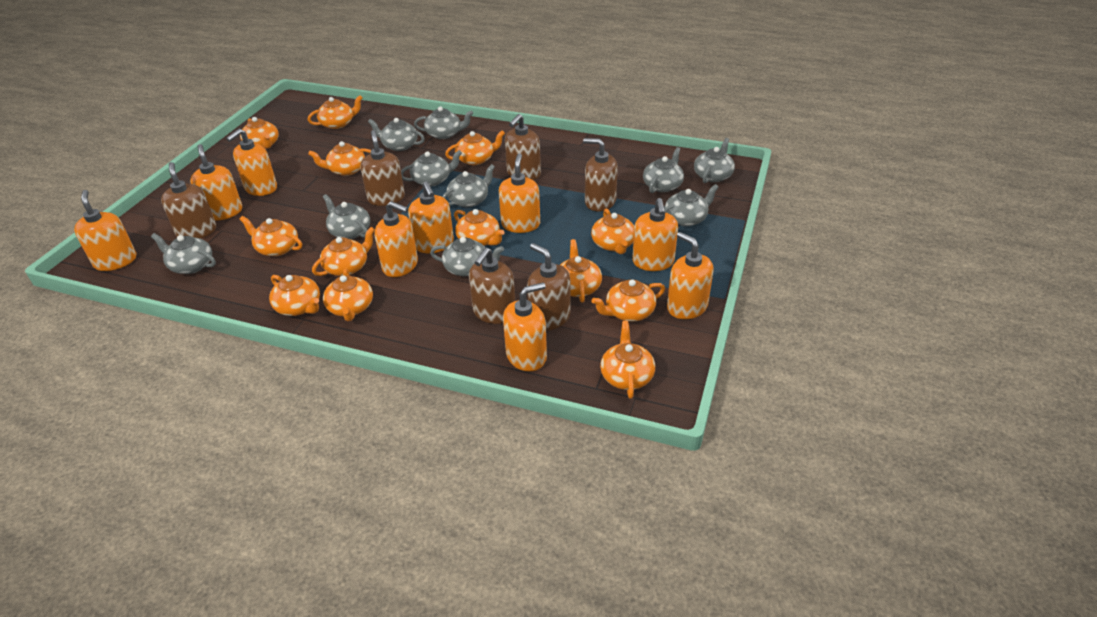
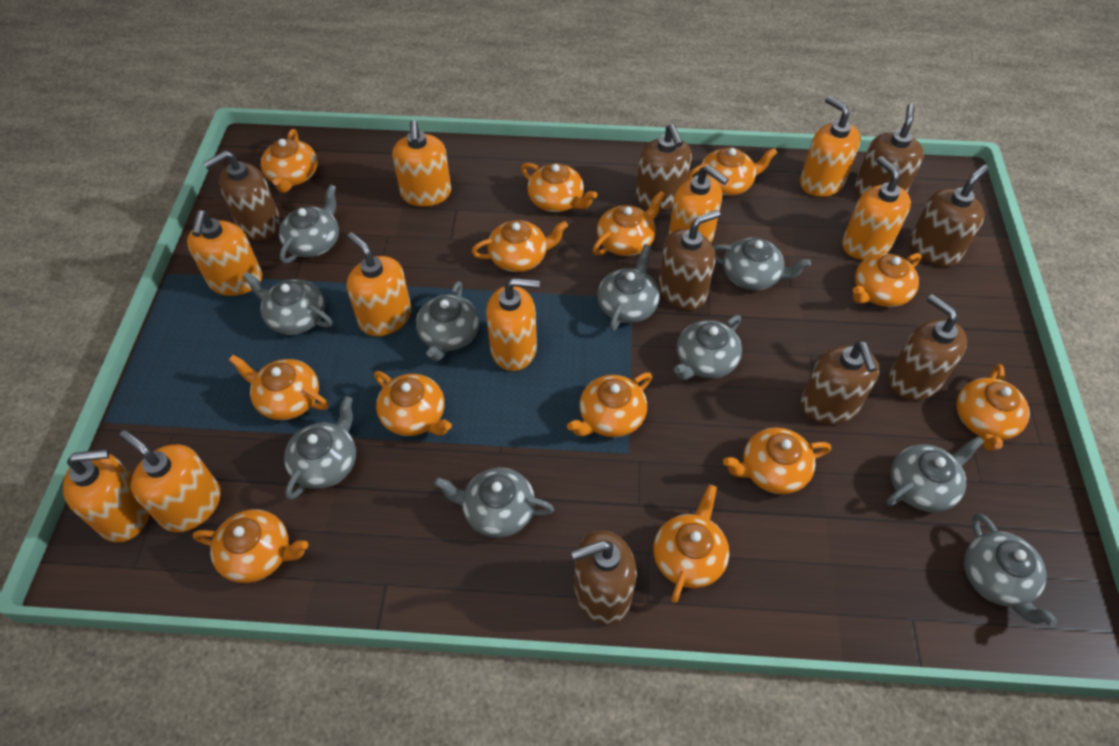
brown soap dispenser: [161,162,216,238] [360,130,405,206] [469,248,515,324] [505,114,541,180] [527,243,571,331] [583,138,618,211] = 6 -> [203,150,281,241] [571,530,637,625] [636,124,692,211] [659,210,720,310] [800,341,879,425] [854,103,924,197] [889,294,967,400] [910,165,988,267] = 8

